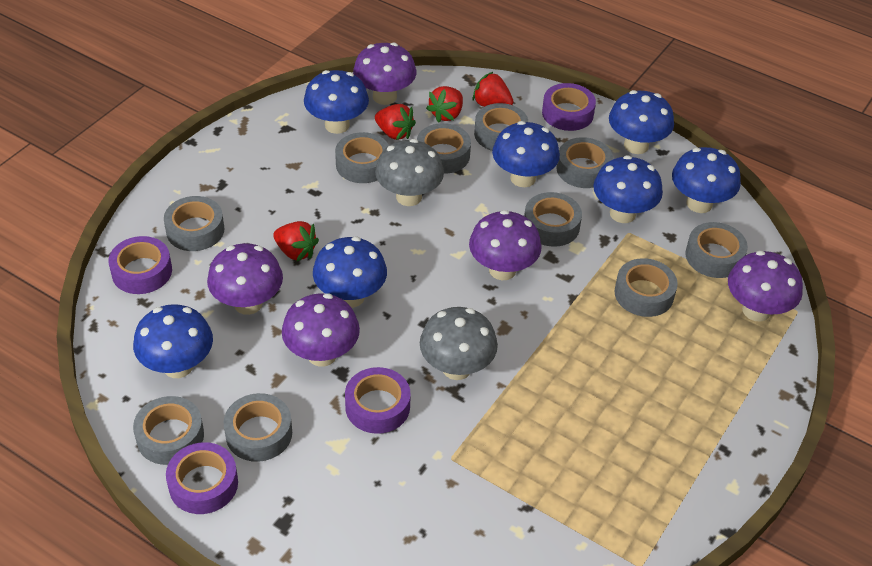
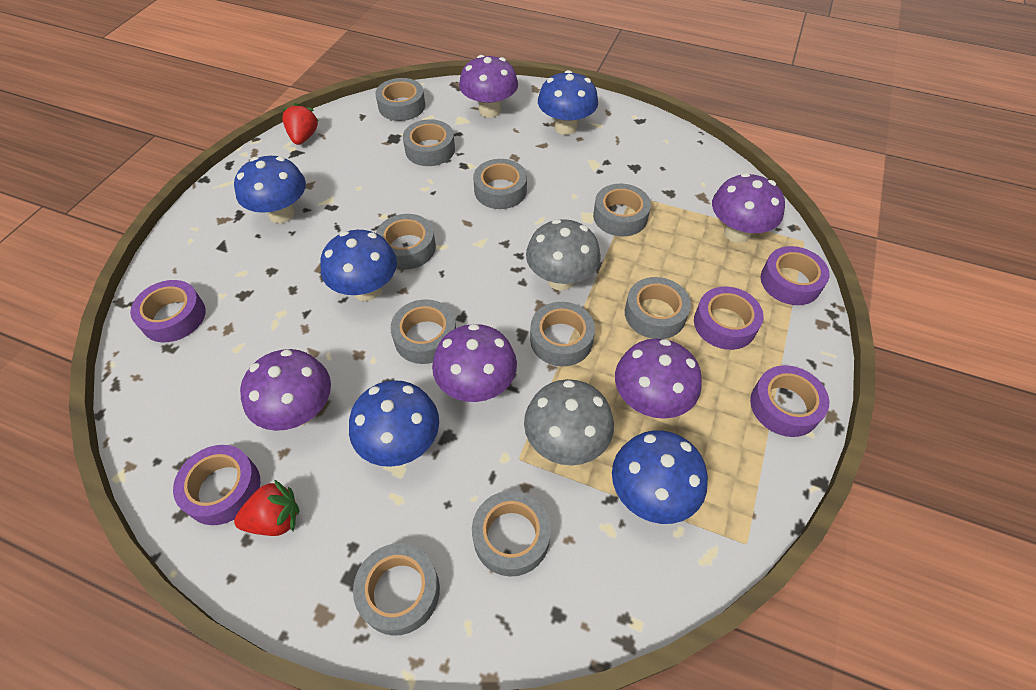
blue mushroom: [133,304,213,378] [304,70,369,134] [313,237,387,308] [492,121,560,187] [593,155,663,223] [609,90,674,154] [672,147,741,213] = 7 -> [234,156,306,223] [320,230,397,301] [349,380,439,467] [538,70,598,135] [612,430,708,524] = 5
purple tape: [108,236,172,294] [166,442,238,514] [345,367,411,434] [542,83,596,131] = 4 -> [130,280,206,342] [173,445,260,525] [694,287,764,350] [750,365,829,437] [760,246,830,305] = 5
red strawberry: [273,221,319,261] [375,104,416,140] [426,86,463,123] [473,72,514,107] = 4 -> [234,479,299,536] [282,103,319,145] = 2

